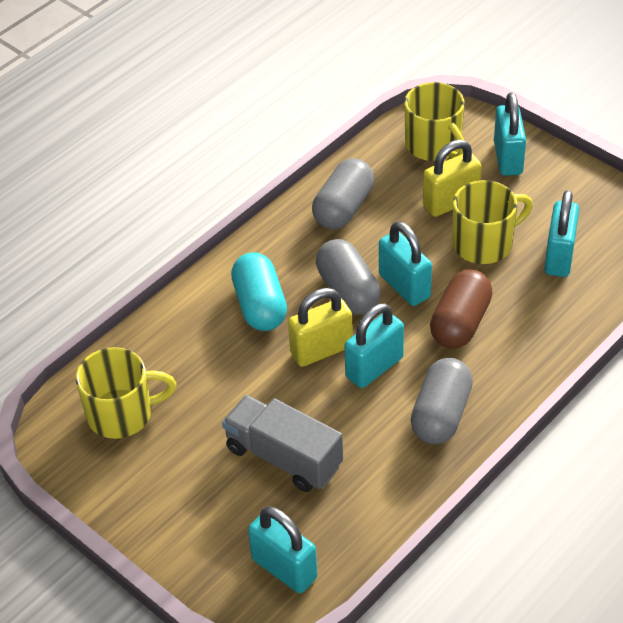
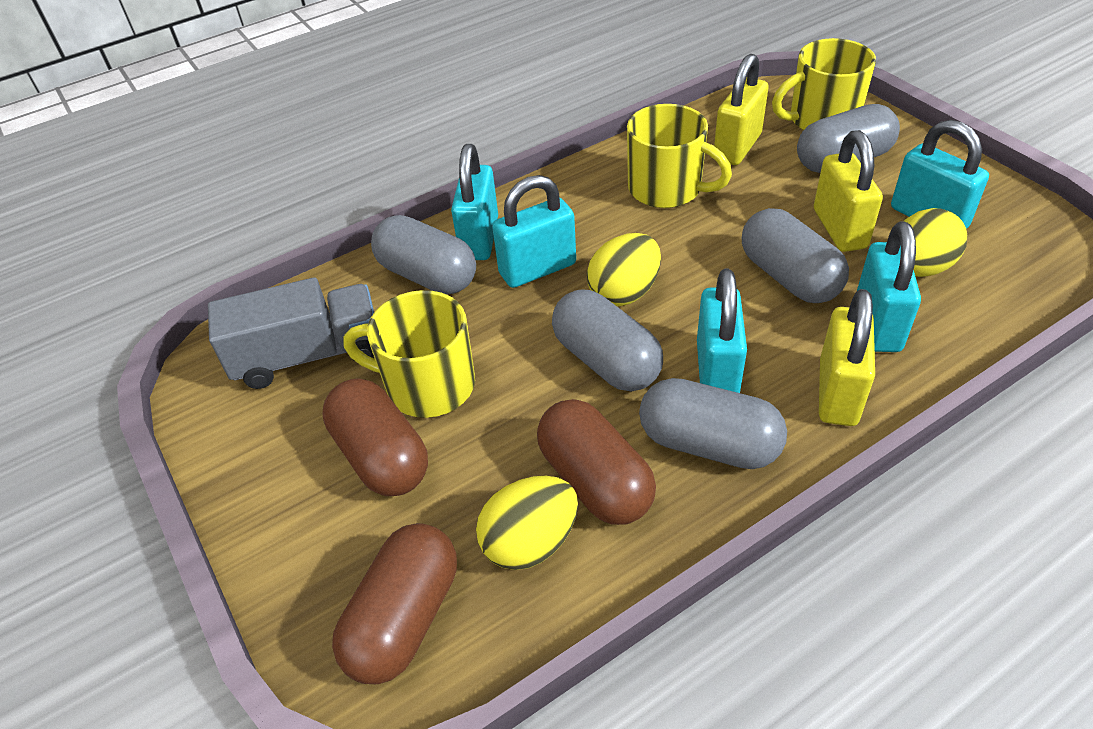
brown capsule: [430,269,493,348] = 1 -> [322,378,428,496] [332,523,457,684] [537,399,656,525] = 3
grey capsule: [312,158,374,229] [316,239,380,315] [411,358,473,444] = 3 -> [371,215,476,294] [552,289,663,392] [639,378,787,469] [742,208,849,303] [797,104,900,173] = 5
turquoise capsule: [231,252,287,331] = 1 -> none = 0
yellow egg: none = 0 -> [476,476,578,570] [587,233,661,306] [903,208,967,277] = 3
yellow padlock: [288,288,353,367] [423,140,482,217] = 2 -> [714,54,769,165] [814,130,883,252] [819,289,875,426] = 3

